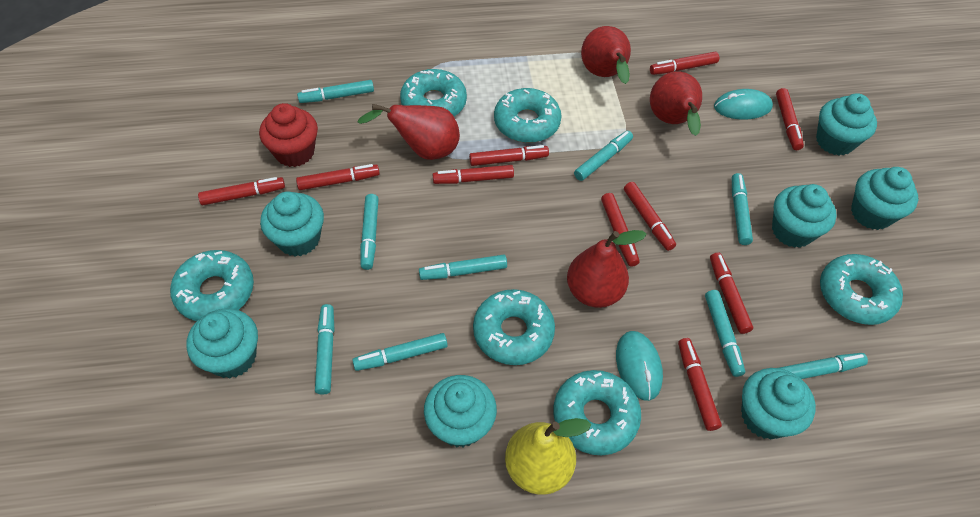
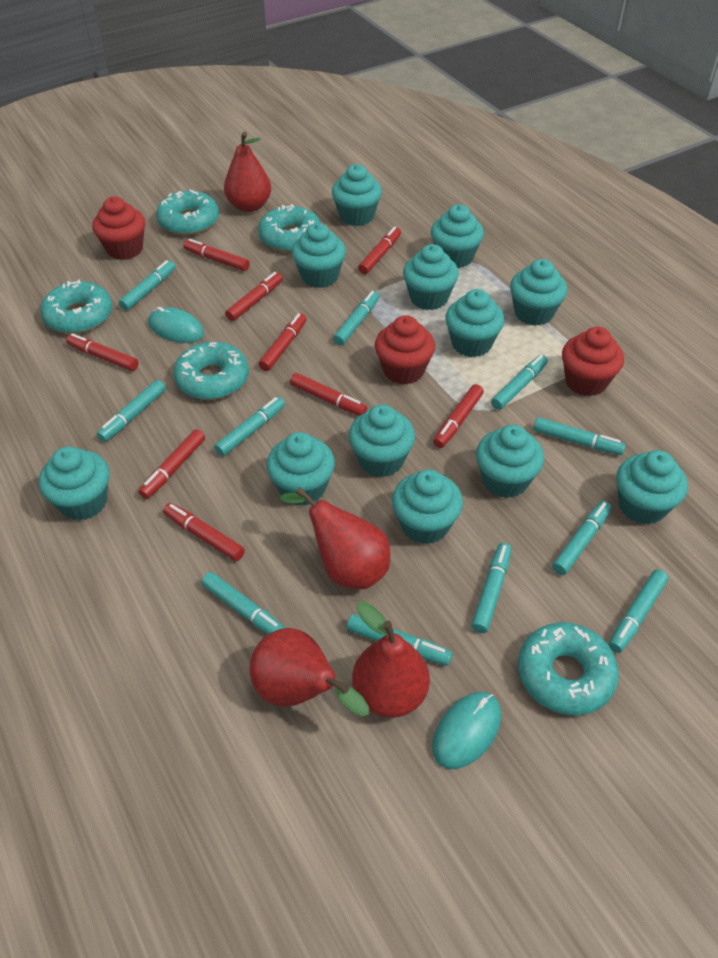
red cupcake: [259,103,318,167] = 1 -> [92,197,146,260] [375,315,435,385] [562,327,624,396] = 3
red marker: [198,177,285,205] [296,164,380,190] [432,165,514,184] [469,145,549,166] [601,193,640,267] [624,182,676,251] [650,52,719,75] [678,338,722,431] [710,252,753,334] [776,88,804,150] = 10 -> [66,333,139,371] [138,429,205,499] [163,503,245,561] [183,239,250,271] [225,272,283,321] [259,313,307,371] [290,373,367,416] [358,227,401,274] [433,384,484,448] = 9
turquoise cupcake: [186,308,258,378] [260,191,324,256] [424,375,497,447] [741,368,816,440] [772,184,837,248] [816,93,877,155] [851,167,918,230] = 7 -> [39,446,109,521] [267,432,335,506] [292,223,346,288] [332,164,382,226] [349,405,415,477] [392,469,463,544] [403,244,459,310] [431,204,484,268] [445,289,504,357] [476,425,544,498] [510,259,567,326] [616,450,688,525] = 12
turquoise donut: [170,250,254,321] [400,69,467,116] [473,289,555,365] [494,88,562,143] [553,370,641,455] [820,254,903,325] = 6 -> [40,279,112,334] [156,190,219,235] [173,342,249,400] [258,204,321,252] [518,622,619,715] = 5
turquoise marker: [297,80,374,103] [315,304,334,394] [352,333,448,371] [360,194,379,270] [419,255,507,280] [574,131,633,181] [705,290,745,377] [732,173,753,245] [779,353,868,379] = 9 -> [97,380,166,442] [119,260,175,311] [201,572,285,634] [214,397,285,456] [333,291,379,346] [347,614,452,666] [472,543,512,633] [491,355,548,410] [533,417,626,455] [552,501,611,575] [609,569,668,653] = 11
yellow pear: [505,418,591,495] = 1 -> none = 0

